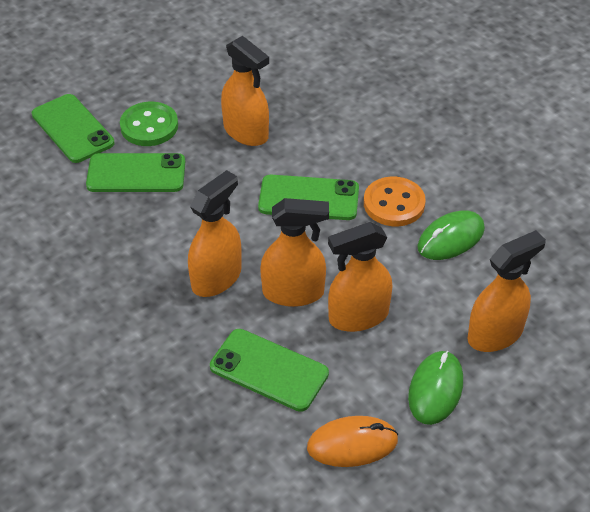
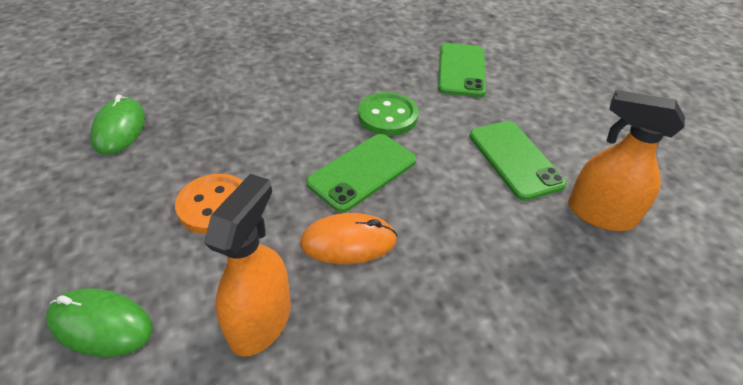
green phone: [32,94,115,163] [86,153,185,192] [210,329,329,412] [258,175,359,220] = 4 -> [306,134,416,213] [438,43,486,97] [469,121,567,201] = 3
orange spray bottle: [188,170,242,297] [221,36,269,146] [260,198,329,307] [328,222,392,332] [467,230,546,352] = 5 -> [204,174,291,357] [568,90,685,231] = 2

